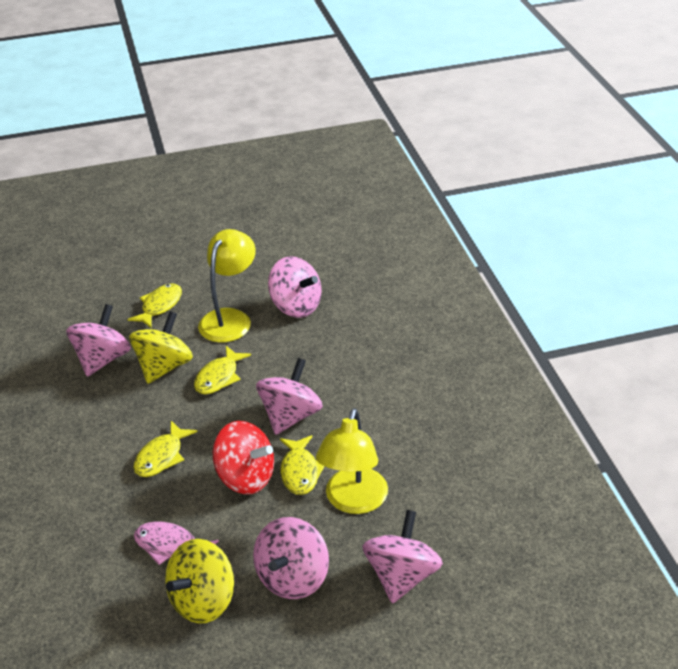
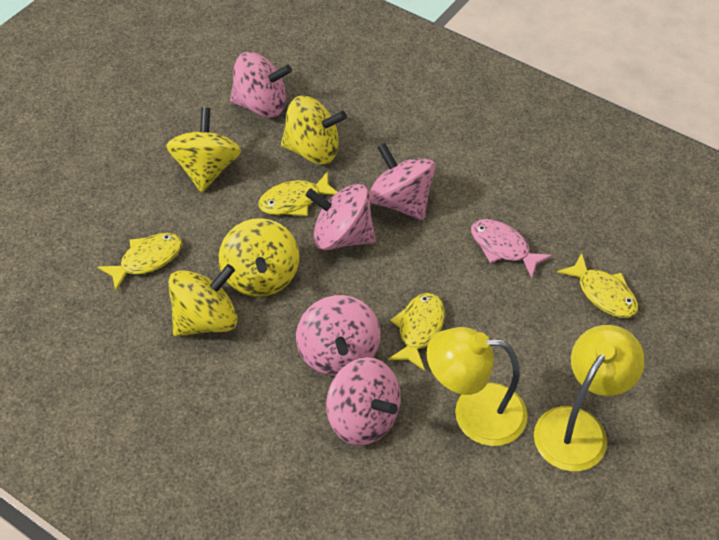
red spinning top: [213,421,274,495] = 1 -> none = 0
yellow spinning top: [129,311,193,384] [165,539,234,623] = 2 -> [166,107,241,192] [168,264,238,337] [219,218,299,297] [281,96,347,165] = 4

